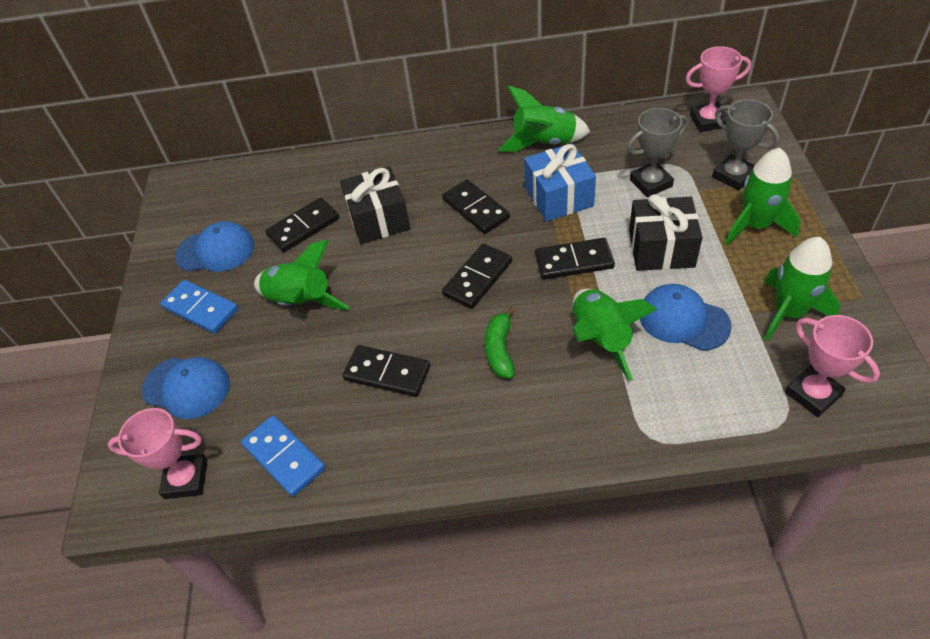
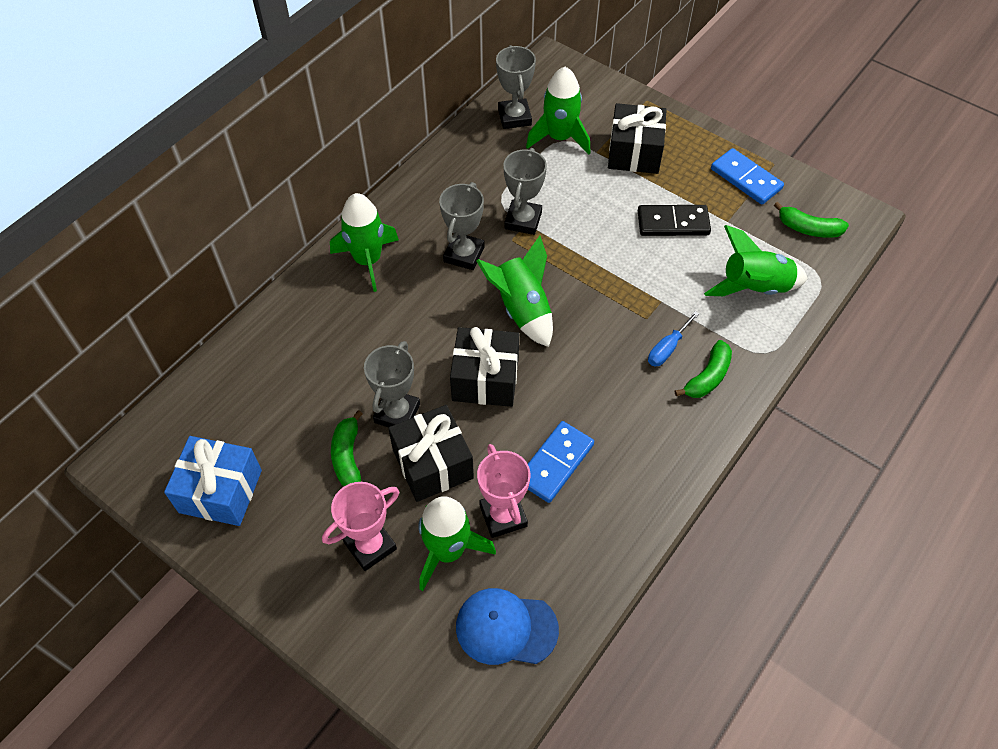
black domino: [265,197,339,252] [343,345,430,397] [442,179,510,234] [442,243,512,309] [535,238,615,280] = 5 -> [638,205,711,236] = 1
black gift: [340,166,410,244] [629,194,703,271] = 2 -> [388,405,474,502] [450,327,519,407] [608,103,667,174] = 3
blue cap: [142,357,230,419] [175,221,254,272] [640,284,732,351] = 3 -> [456,588,559,665] = 1
blue screwdriver: none = 0 -> [648,311,699,367] = 1
green banana: [485,307,515,378] = 1 -> [331,410,363,486] [675,340,732,398] [774,202,849,238] = 3
grey trophy: [627,108,688,198] [712,99,780,190] = 2 -> [364,341,420,427] [439,182,485,270] [496,45,536,129] [503,148,547,235] = 4
pink trophy: [108,408,207,499] [685,46,751,132] [785,315,880,417] = 3 -> [322,482,399,571] [477,444,530,538] = 2

